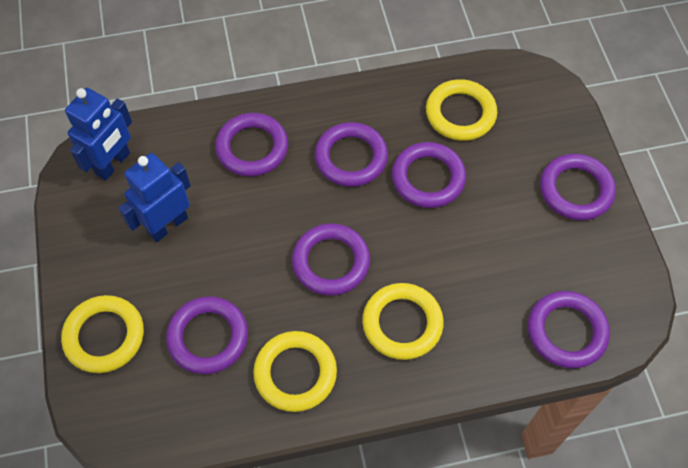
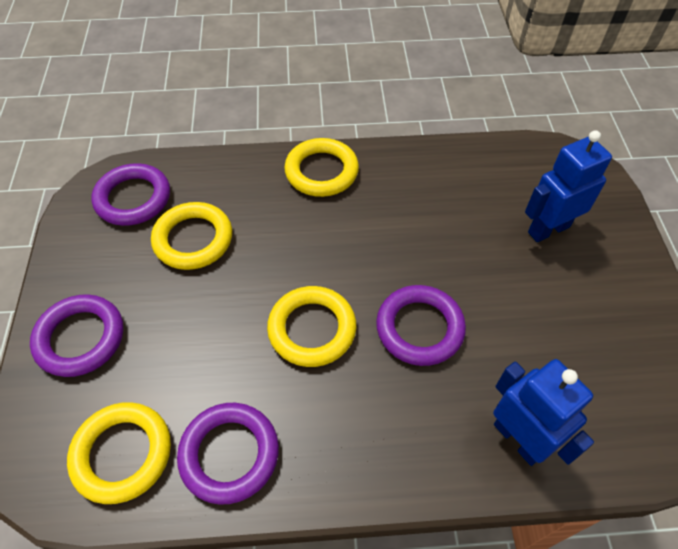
purple ring: [166,296,248,374] [215,113,288,177] [292,223,370,296] [315,122,388,187] [392,142,466,208] [528,291,610,368] [540,154,616,220] = 7 -> [30,294,123,377] [92,163,170,226] [177,403,279,505] [376,285,466,366] = 4

